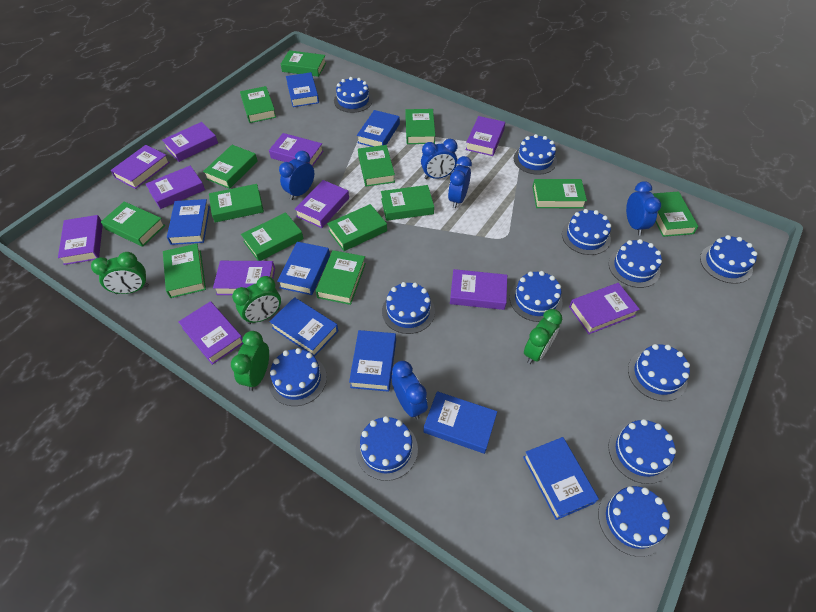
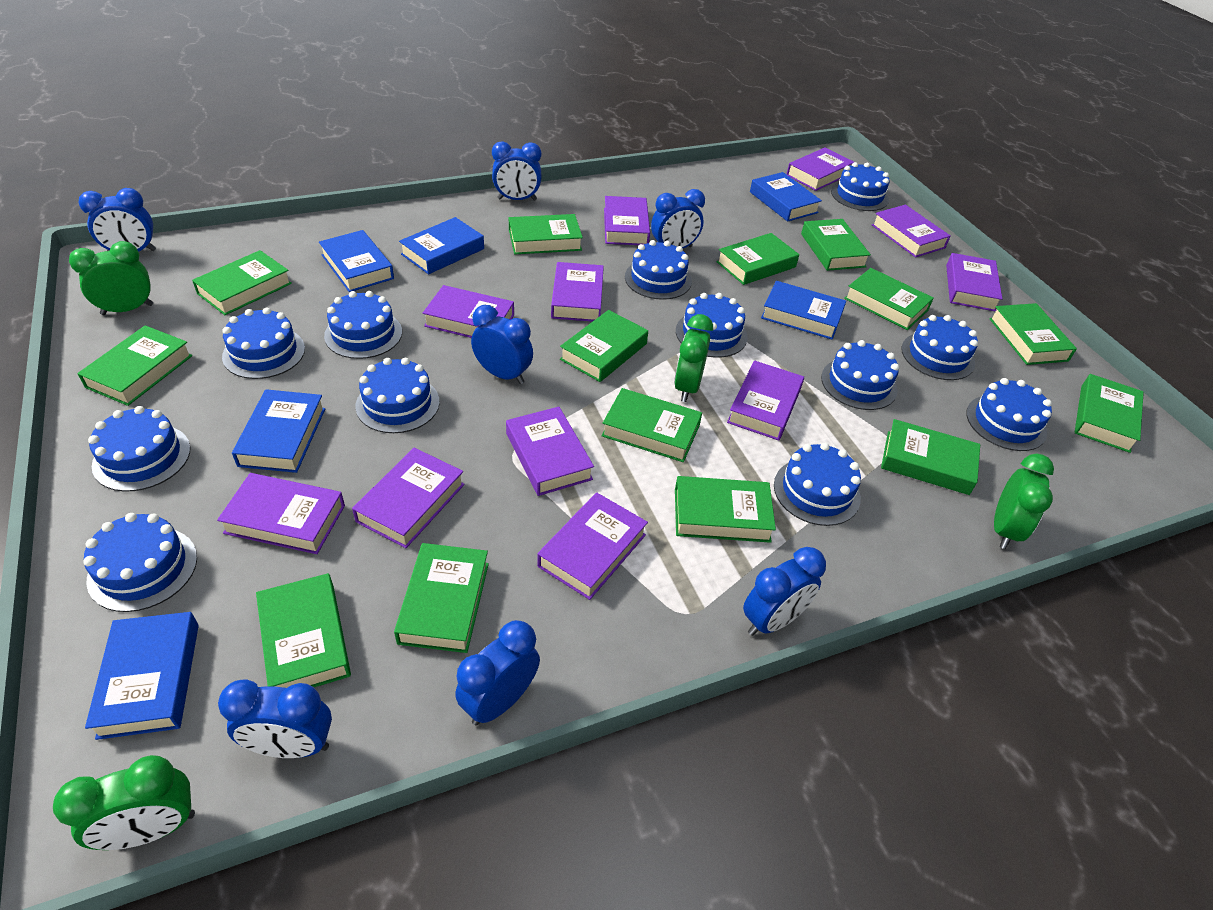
blue book: [167,199,210,245] [269,297,338,357] [277,242,330,295] [286,72,319,107] [349,330,396,392] [357,110,400,147] [423,391,497,454] [523,437,599,520] = 8 -> [85,612,199,740] [232,389,325,473] [319,230,394,292] [399,217,484,274] [750,172,822,222] [761,281,846,340] = 6
blue clock: [279,151,314,200] [391,361,428,419] [421,139,457,179] [448,156,472,208] [626,181,661,235] = 5 -> [79,188,156,252] [218,680,332,758] [455,620,540,726] [471,305,533,384] [492,141,542,201] [651,189,705,248] [743,547,826,636] = 7

